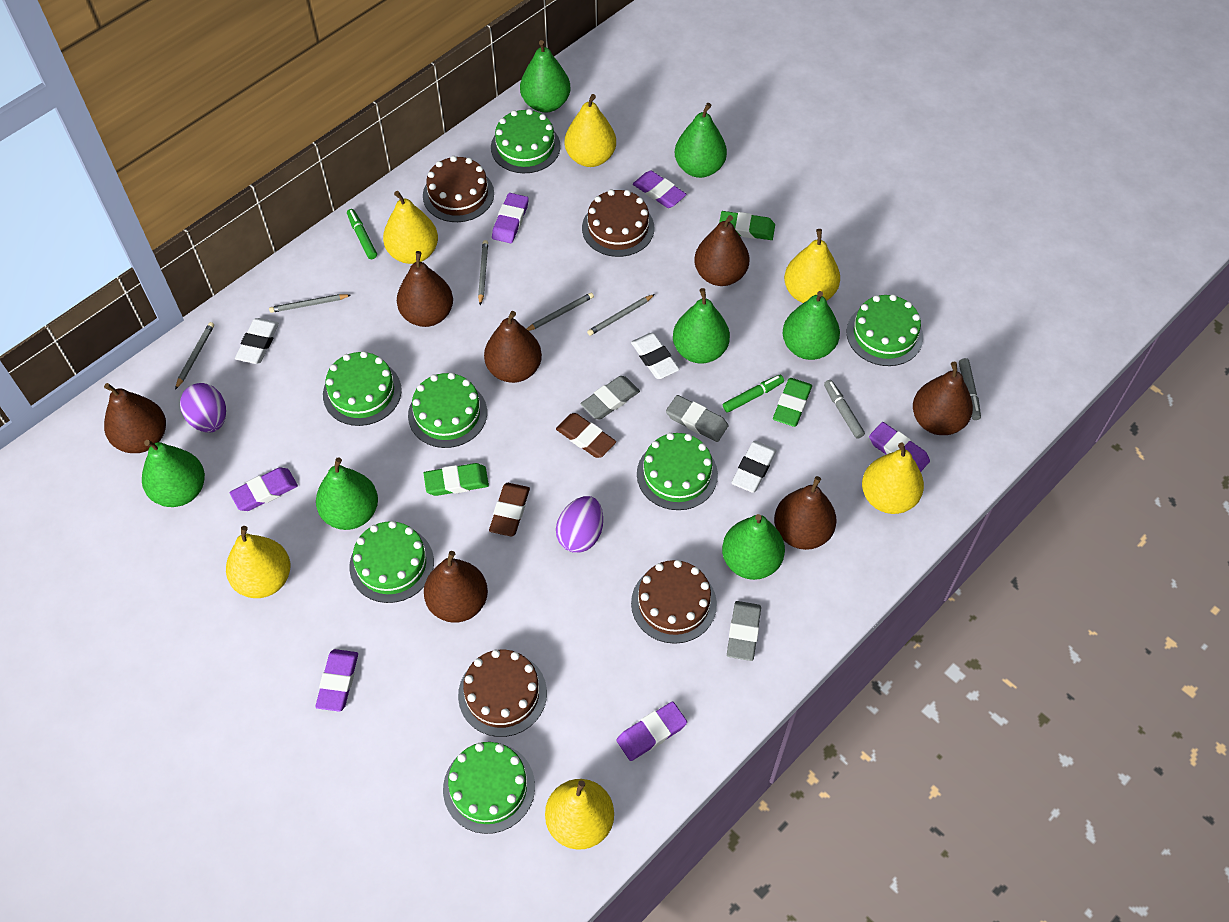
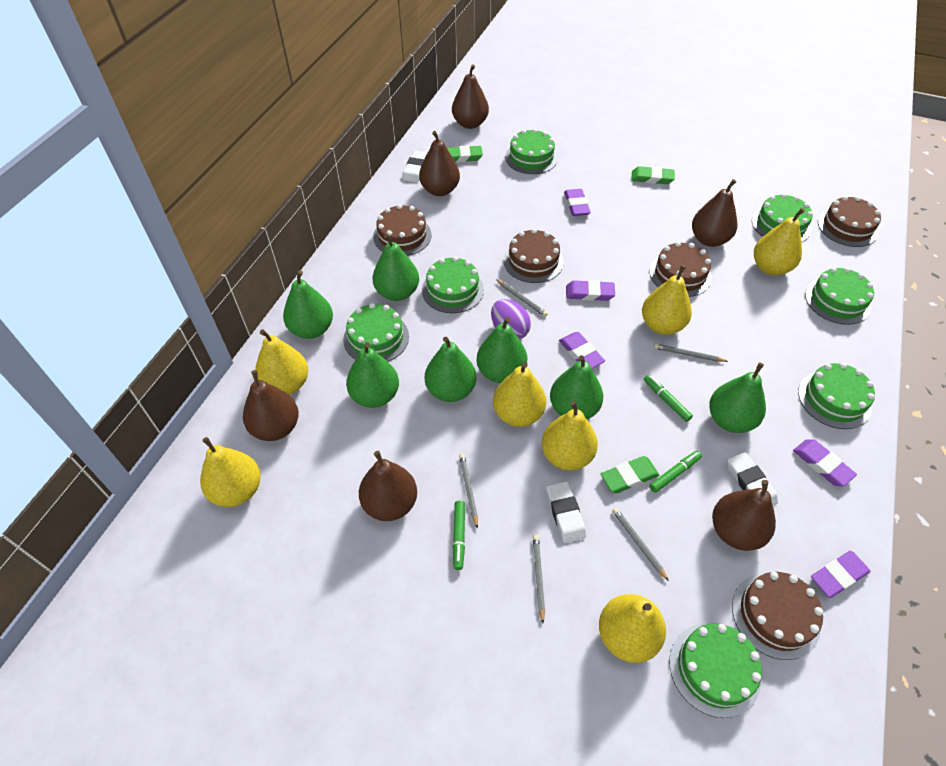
brown cake: [423,156,494,222] [458,650,547,737] [582,189,655,257] [631,560,717,644] = 4 -> [373,204,431,256] [504,229,563,283] [649,242,712,297] [732,572,823,660] [818,196,881,247] = 5
brown eraser: [489,483,530,537] [556,413,616,458] = 2 -> none = 0
brown pear: [104,383,166,453] [397,251,453,327] [424,551,488,623] [484,311,542,383] [694,215,749,286] [774,476,837,550] [913,362,973,435] = 7 -> [243,370,299,441] [359,451,417,521] [419,131,460,196] [452,64,489,129] [692,179,737,247] [712,480,776,551] = 6
green marker: [347,209,377,259] [723,375,784,413] = 2 -> [453,501,465,570] [644,375,693,422] [649,451,702,493] = 3
grey eraser: [580,376,640,419] [666,395,728,442] [727,601,761,661] = 3 -> none = 0
grey marker: [824,380,865,439] [959,358,981,420] = 2 -> none = 0
purple egg: [180,383,226,433] [556,496,603,553] = 2 -> [491,299,531,340] = 1
purple eraser: [230,467,298,511] [315,649,358,712] [492,193,529,243] [616,702,687,761] [633,170,687,208] [869,422,930,472] = 6 -> [559,332,605,368] [564,189,591,216] [566,280,615,301] [793,439,857,486] [811,551,870,598] = 5
yellow pear: [226,526,290,598] [383,191,438,264] [545,779,614,849] [565,94,616,167] [784,229,840,303] [862,443,924,514] = 6 -> [200,437,261,507] [255,329,308,395] [493,362,546,427] [542,401,598,470] [599,594,666,663] [642,265,692,335] [754,208,805,276] = 7

